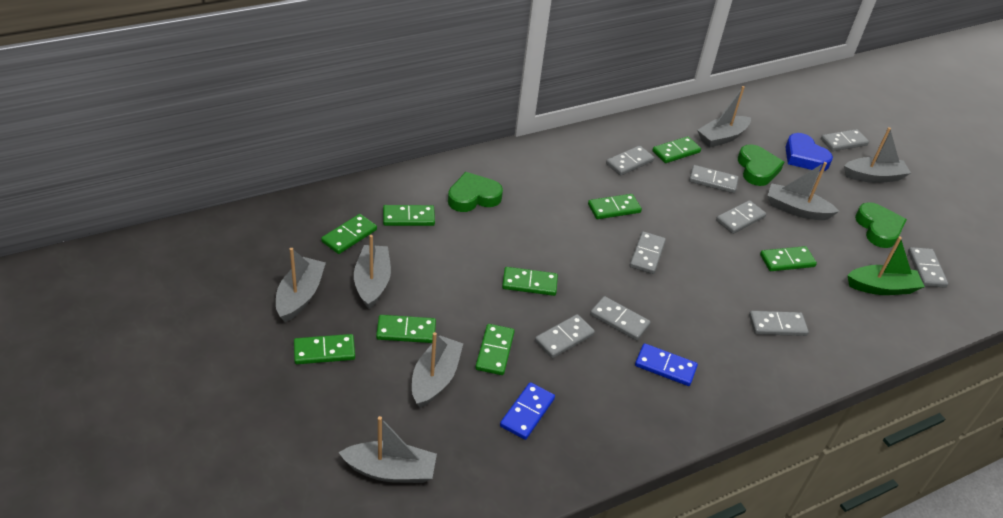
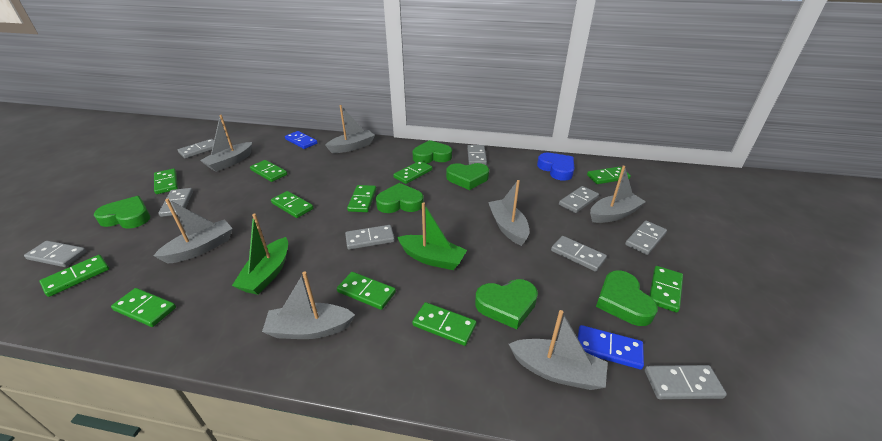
green boat: [847,237,925,295] = 1 -> [232,214,288,295] [397,202,467,270] = 2
green domino: [294,334,355,364] [321,214,377,254] [376,315,436,343] [383,205,435,226] [475,324,515,375] [502,267,558,296] [588,194,642,219] [652,136,701,163] [760,246,817,271] = 9 -> [39,255,109,297] [111,288,176,327] [154,168,178,194] [250,160,287,182] [271,191,313,218] [337,272,396,310] [347,185,376,212] [393,161,432,184] [412,302,477,346] [587,167,631,184] [649,266,683,313] = 11
green heart: [448,172,503,212] [738,144,784,186] [855,202,907,248] = 3 -> [94,196,150,229] [376,183,424,213] [412,140,452,163] [446,163,489,190] [475,279,538,329] [596,271,658,326] = 6

